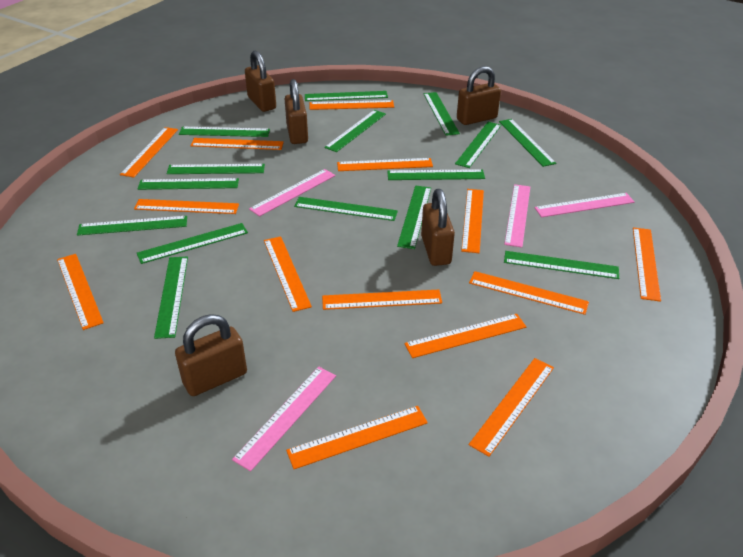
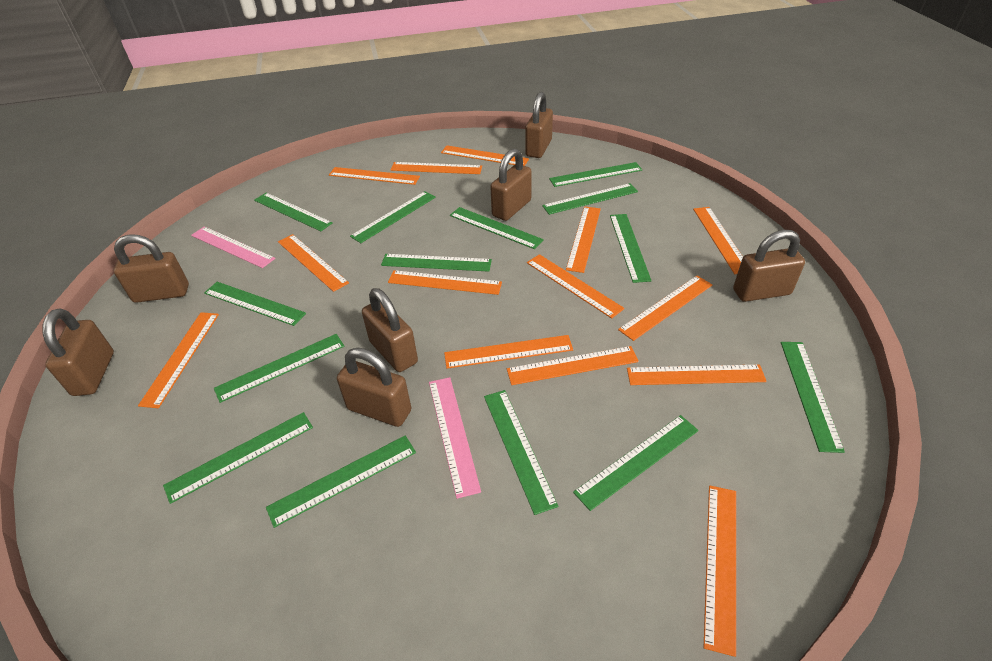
brown padlock: [175,314,247,396] [245,50,276,112] [285,79,308,144] [421,189,455,266] [457,66,501,125] = 5 -> [42,308,114,396] [114,234,189,303] [337,348,412,427] [362,288,418,372] [490,149,532,221] [525,92,553,158] [733,230,805,302] = 7
green ruler: [77,216,187,236] [137,178,239,190] [137,223,248,264] [154,256,188,339] [167,164,265,174] [179,127,270,137] [294,197,398,221] [305,91,388,101] [324,110,386,152] [387,169,485,180] [397,186,431,249] [423,92,460,136] [455,122,501,168] [499,119,556,167] [504,251,619,279] = 15 -> [163,412,313,504] [204,282,306,326] [214,334,344,403] [254,193,333,231] [266,435,416,528] [350,191,436,243] [381,254,492,272] [450,207,544,249] [484,390,558,515] [542,183,638,215] [549,162,642,187] [573,415,699,511] [610,214,652,283] [781,342,845,453] = 14
pink ruler: [232,367,336,471] [249,169,335,217] [504,184,530,248] [534,193,635,217] = 4 -> [191,226,275,268] [429,377,481,499] = 2

